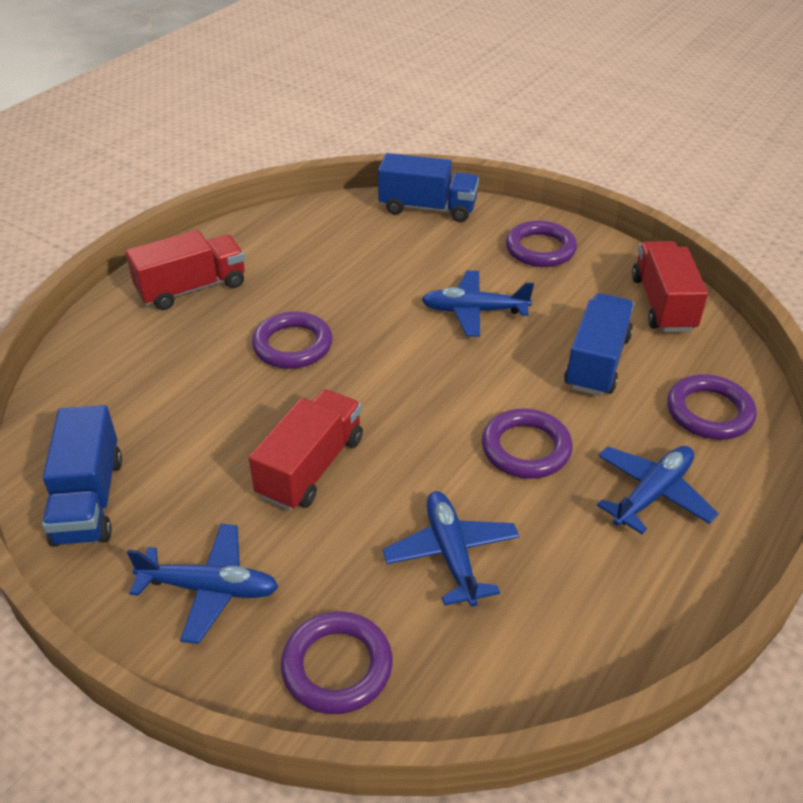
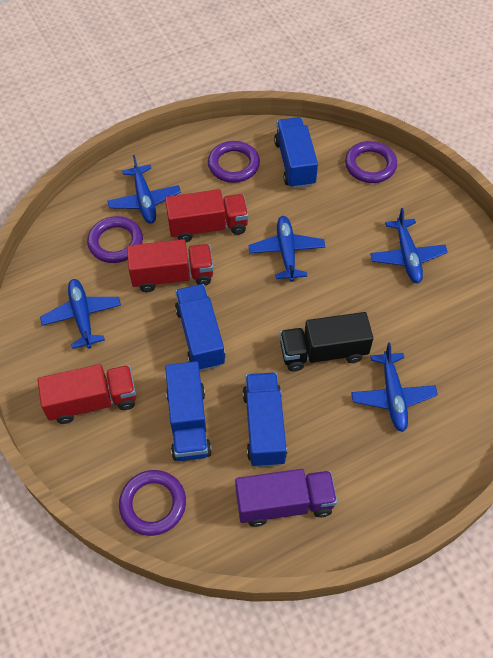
black truck: none = 0 -> [280,312,373,372] = 1
blue plane: [127,524,279,644] [383,491,519,607] [421,271,534,337] [597,446,719,534] = 4 -> [40,279,121,349] [107,155,181,224] [248,216,325,282] [351,343,438,432] [370,208,448,283] = 5
blue truck: [42,405,122,547] [378,153,479,222] [564,293,634,396] = 3 -> [165,361,212,461] [175,284,225,371] [243,372,287,467] [274,117,318,189] = 4
purple ring: [252,311,333,369] [280,611,393,714] [482,409,573,479] [506,221,577,267] [667,374,757,440] = 5 -> [87,216,143,263] [119,470,186,536] [208,141,260,183] [345,141,397,183] = 4
purple truck: none = 0 -> [235,469,337,527] = 1

